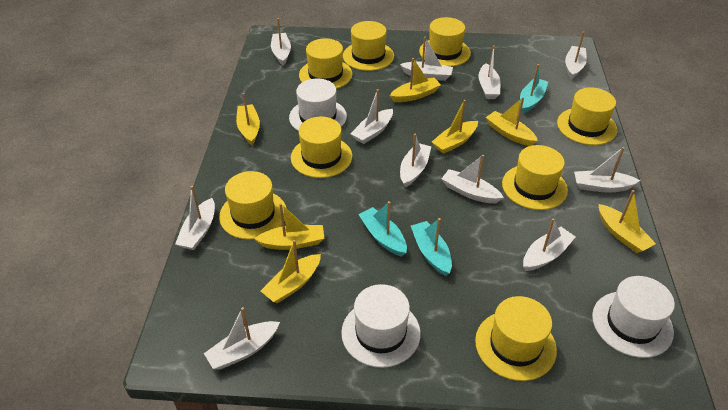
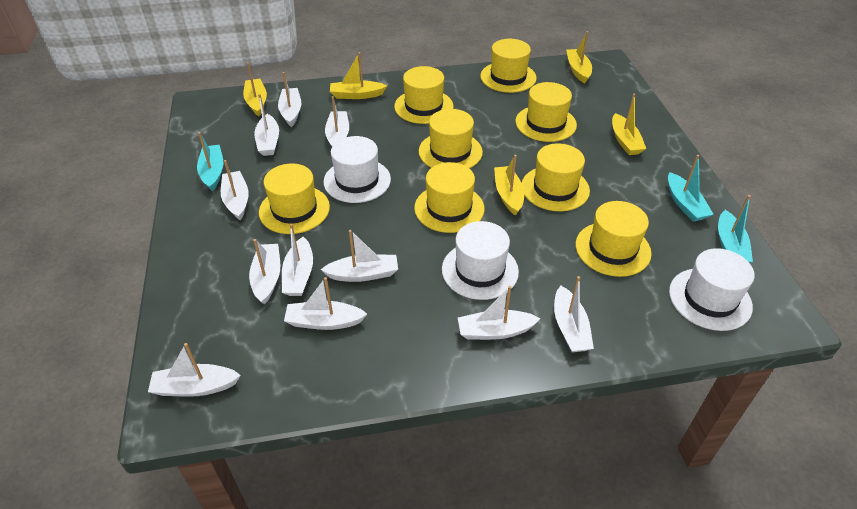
yellow boat: [236,93,260,145] [254,203,325,250] [261,240,321,303] [390,58,441,102] [432,100,478,154] [486,97,538,146] [599,190,656,253] = 7 -> [243,62,267,116] [330,52,387,99] [494,155,524,216] [566,31,592,83] [612,93,646,155] = 5

